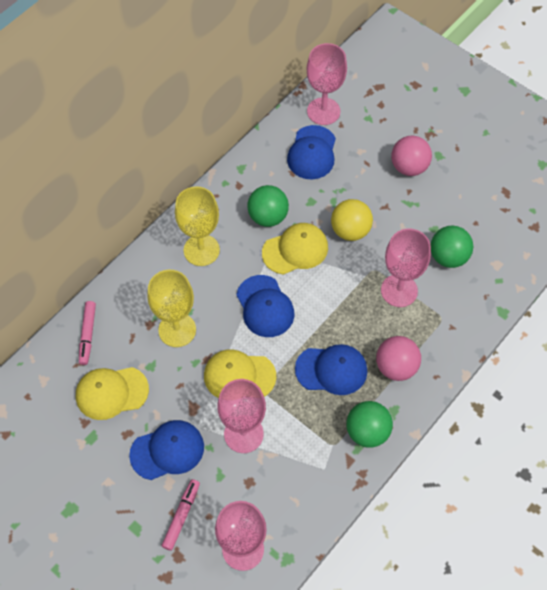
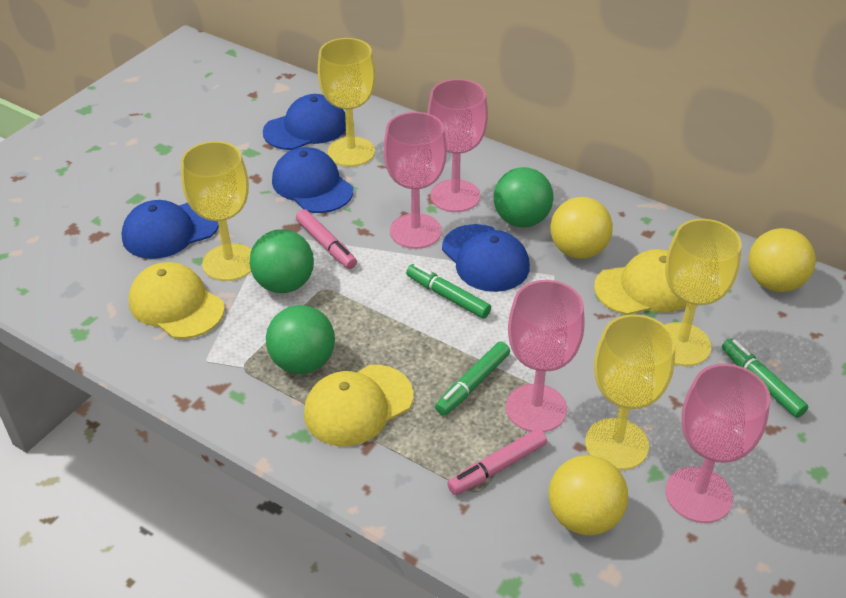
green marker: none = 0 -> [406,264,491,319] [435,342,510,416] [722,339,809,418] = 3
pink ball: [376,336,421,381] [391,136,432,176] = 2 -> none = 0
yellow ball: [331,199,373,241] = 1 -> [549,455,628,536] [550,197,613,259] [748,228,816,292] = 3
yellow goblet: [147,270,196,347] [175,186,220,266] = 2 -> [181,141,251,281] [318,38,376,167] [585,314,675,470] [665,219,742,366] = 4

